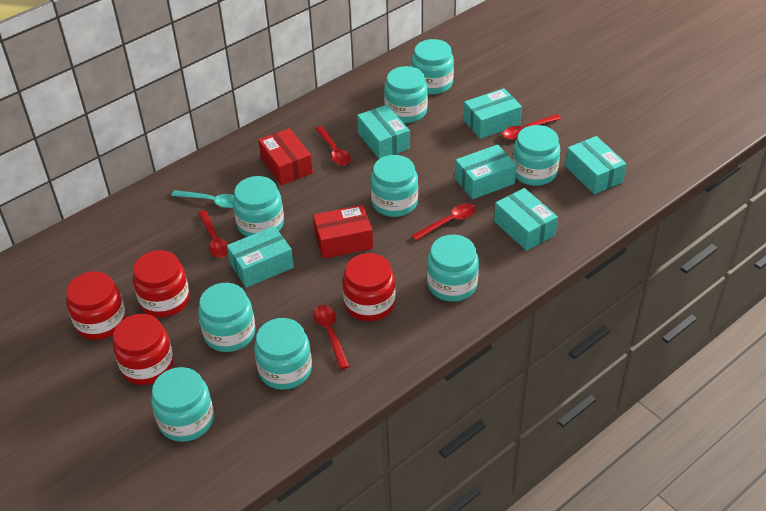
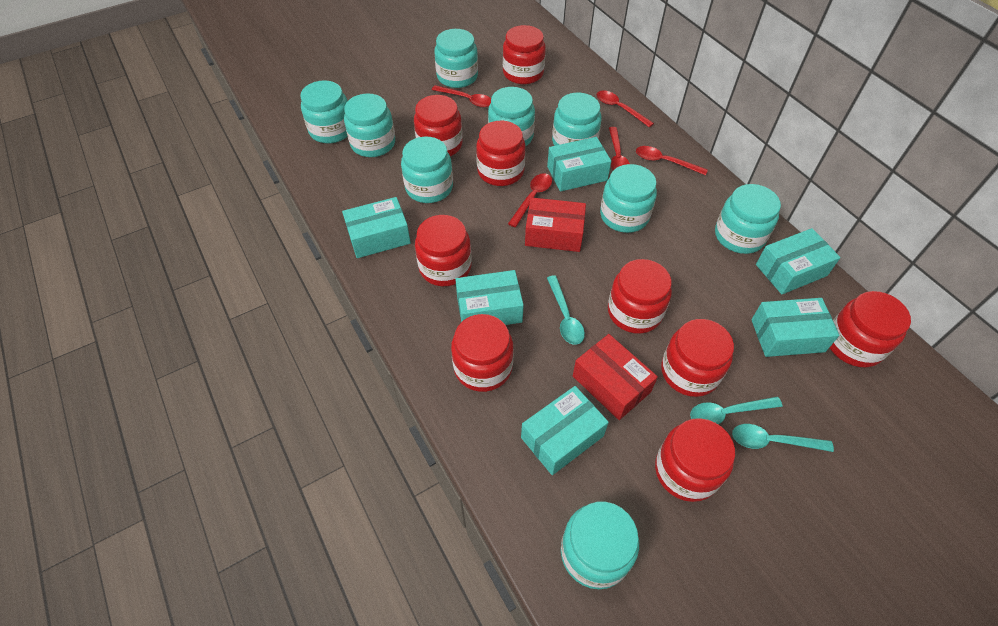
red jar: [66,271,126,340] [113,314,174,385] [133,250,190,317] [342,253,396,321] = 4 -> [414,95,462,156] [415,215,471,286] [451,314,513,392] [476,121,525,186] [503,25,546,84] [608,259,672,334] [655,418,735,502] [661,319,734,397] [830,291,911,367] = 9
turquoise spoon: [172,190,234,208] = 1 -> [547,275,585,345] [690,397,782,425] [732,424,834,452] = 3

